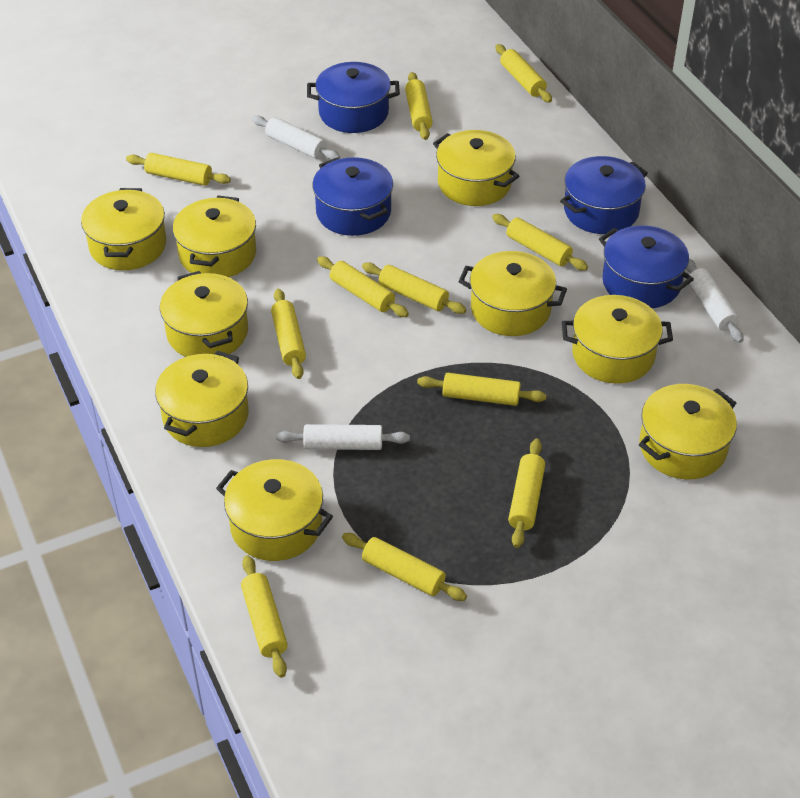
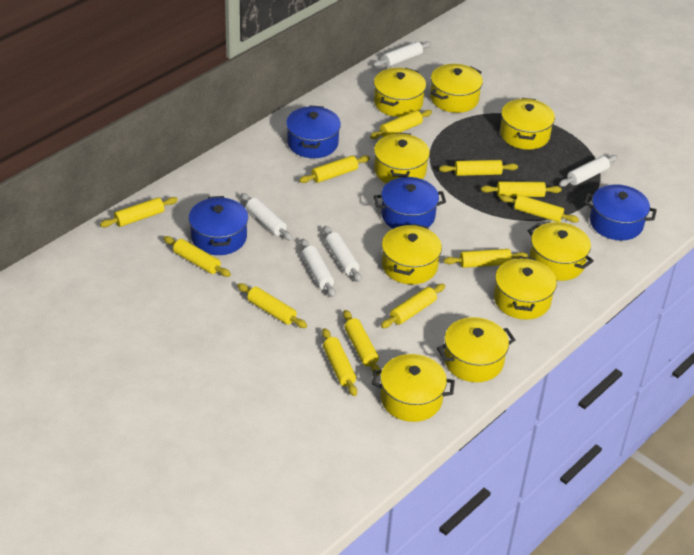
white rolling pin: [252,116,340,160] [276,424,410,450] [686,259,743,343] = 3 -> [241,193,293,241] [301,239,336,297] [323,226,362,282] [373,41,432,67] [559,155,618,187] = 5
yellow rolling pin: [126,153,231,186] [241,555,288,678] [271,289,306,379] [317,256,409,317] [342,533,467,601] [362,262,467,314] [405,72,433,140] [417,373,546,406] [492,214,588,271] [495,44,552,103] [508,439,545,548] = 11 -> [100,197,178,227] [163,236,231,277] [237,283,307,328] [299,155,370,183] [322,328,357,396] [343,310,380,376] [370,110,432,139] [381,284,445,328] [439,160,518,176] [444,249,528,268] [481,182,561,197] [500,195,579,223] = 12

